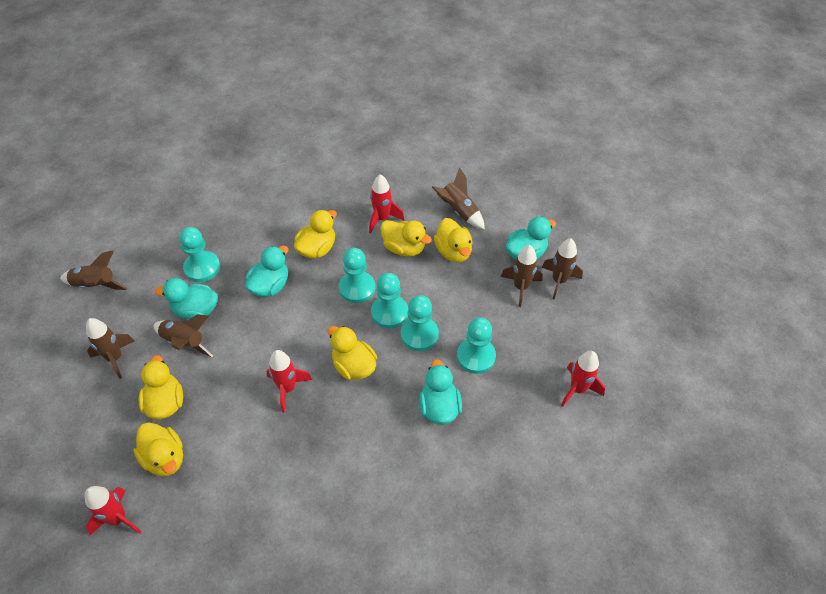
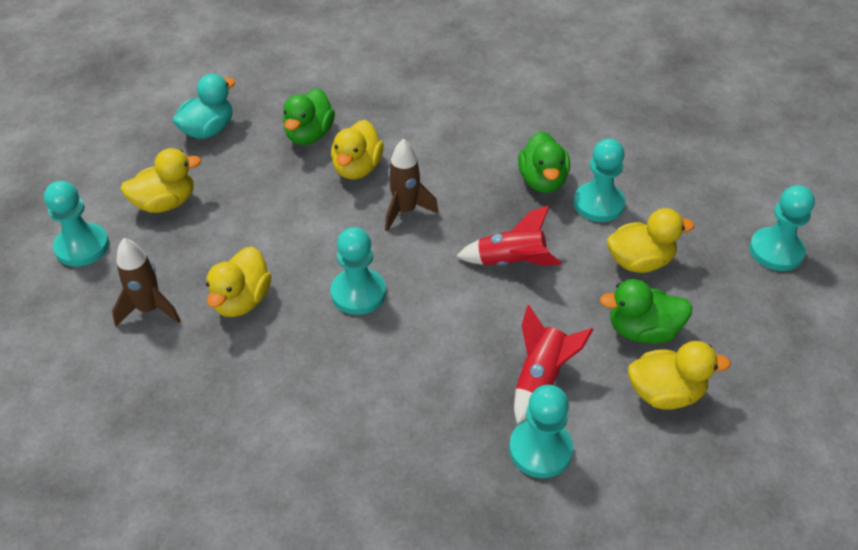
brown rocket: [60,250,127,290] [86,318,135,379] [154,314,213,357] [431,167,485,229] [501,245,543,307] [542,238,583,300] = 6 -> [112,238,181,326] [385,138,439,232] = 2
green duck: none = 0 -> [283,88,335,145] [518,131,570,193] [600,279,692,344] = 3
red rocket: [85,486,142,535] [266,350,312,413] [369,174,405,234] [561,351,605,407] = 4 -> [456,205,562,266] [514,305,593,424] = 2
turquoise duck: [155,278,218,320] [245,246,289,297] [419,359,462,425] [506,217,556,260] = 4 -> [173,74,236,139] = 1
yellow duck: [133,423,183,476] [139,355,183,420] [294,210,337,259] [328,326,377,380] [380,220,432,256] [434,218,473,263] = 6 -> [120,148,201,213] [206,246,272,317] [331,120,384,179] [607,208,694,273] [628,341,731,410] = 5

